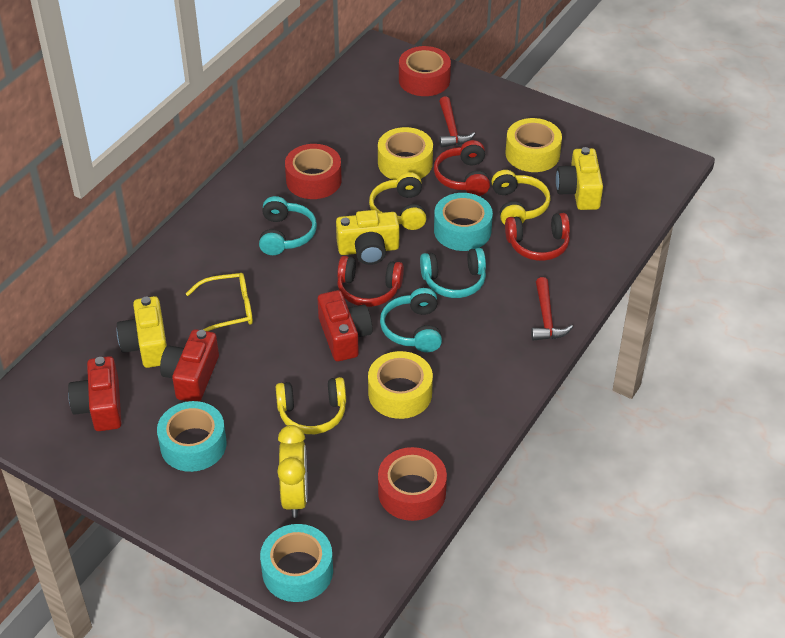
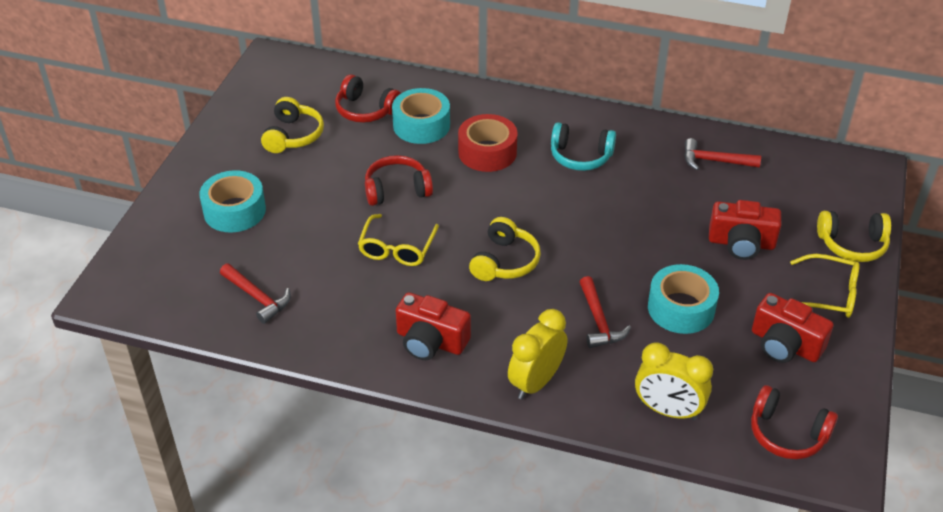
red hammer: [439,96,475,148] [531,277,573,341] = 2 -> [220,264,291,324] [580,276,631,348] [684,138,761,170] = 3
red tape: [285,144,342,199] [378,447,447,521] [399,46,451,96] = 3 -> [458,114,517,172] = 1
turquoise headphones: [259,196,317,255] [380,288,442,352] [420,248,486,298] = 3 -> [551,122,616,171] = 1
yellow camera: [117,296,167,368] [336,210,399,265] [556,147,603,210] = 3 -> none = 0
yellow clock: [277,425,307,518] = 1 -> [508,309,567,400] [635,342,713,420] = 2
yellow glasses: [186,273,253,331] = 1 -> [358,214,439,266] [790,254,860,318] = 2
yellow tape: [368,351,433,419] [378,127,433,180] [505,118,562,172] = 3 -> none = 0

